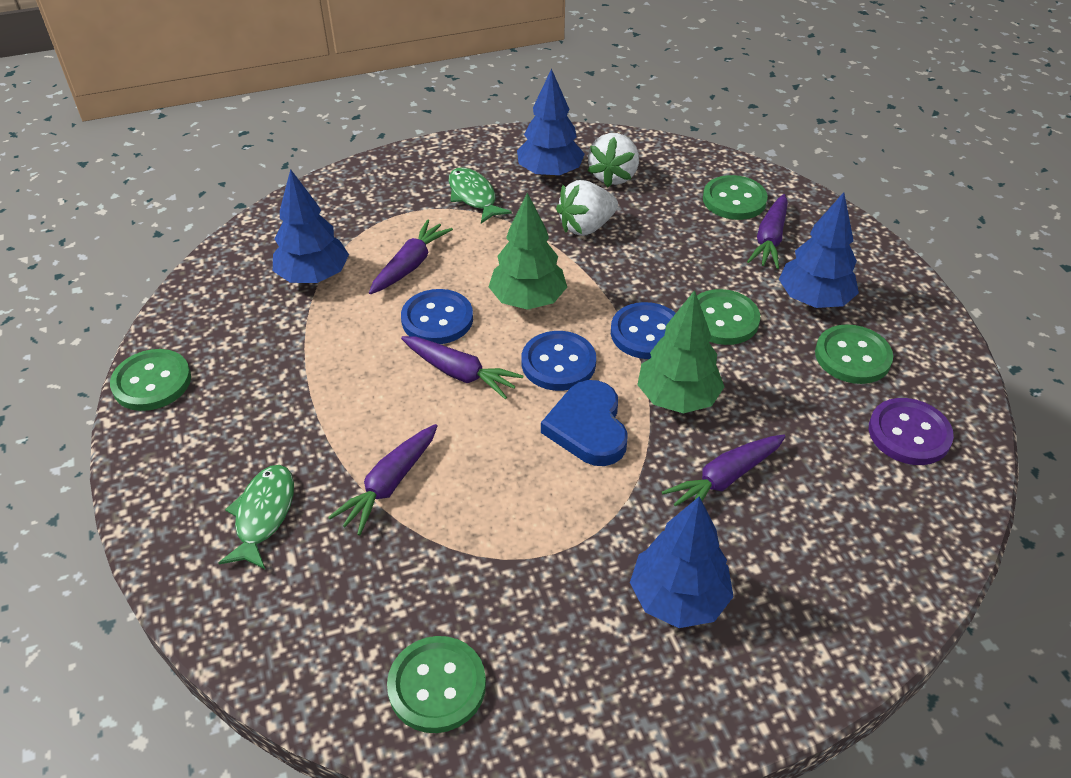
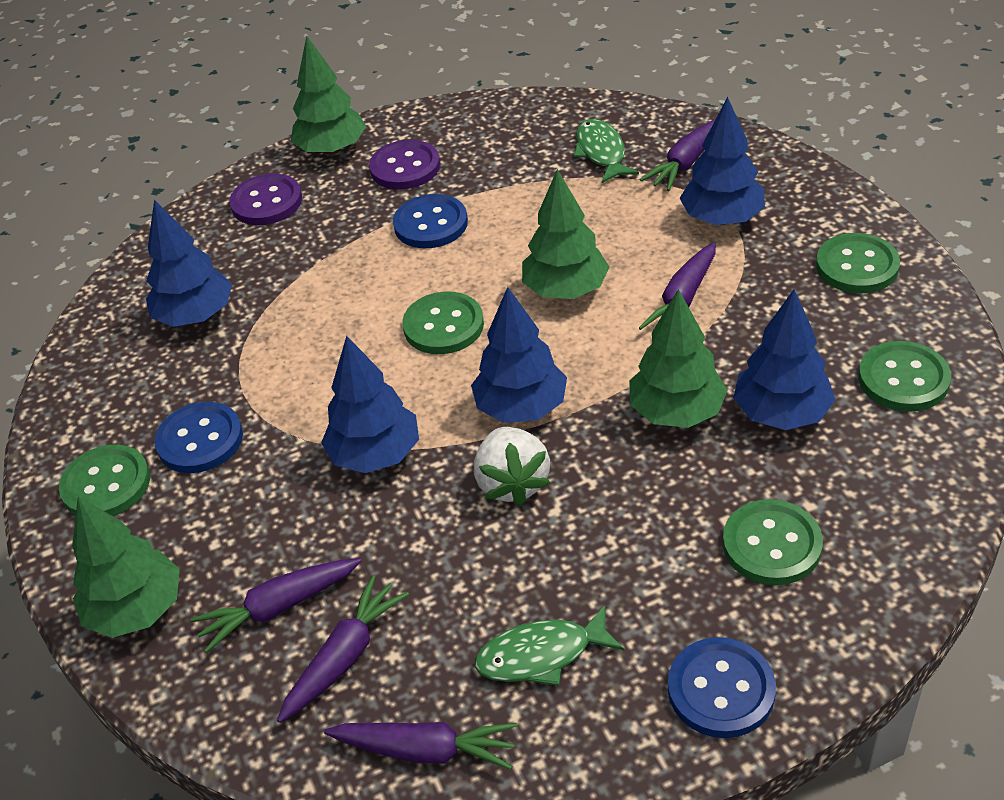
blue heart: [541,380,628,466] = 1 -> none = 0
blue tree: [273,169,349,283] [517,69,585,178] [630,497,734,628] [779,192,859,308] = 4 -> [146,200,232,327] [321,336,419,473] [471,287,567,423] [680,97,765,225] [733,289,835,430] = 5
green tree: [489,193,567,310] [637,290,724,414] = 2 -> [72,497,180,638] [291,36,366,155] [522,169,610,299] [629,289,728,428] = 4
purple button: [869,398,954,465] = 1 -> [229,174,302,225] [369,140,440,189] = 2
white strawberry: [556,180,618,236] [587,133,639,187] = 2 -> [474,427,550,507] = 1

